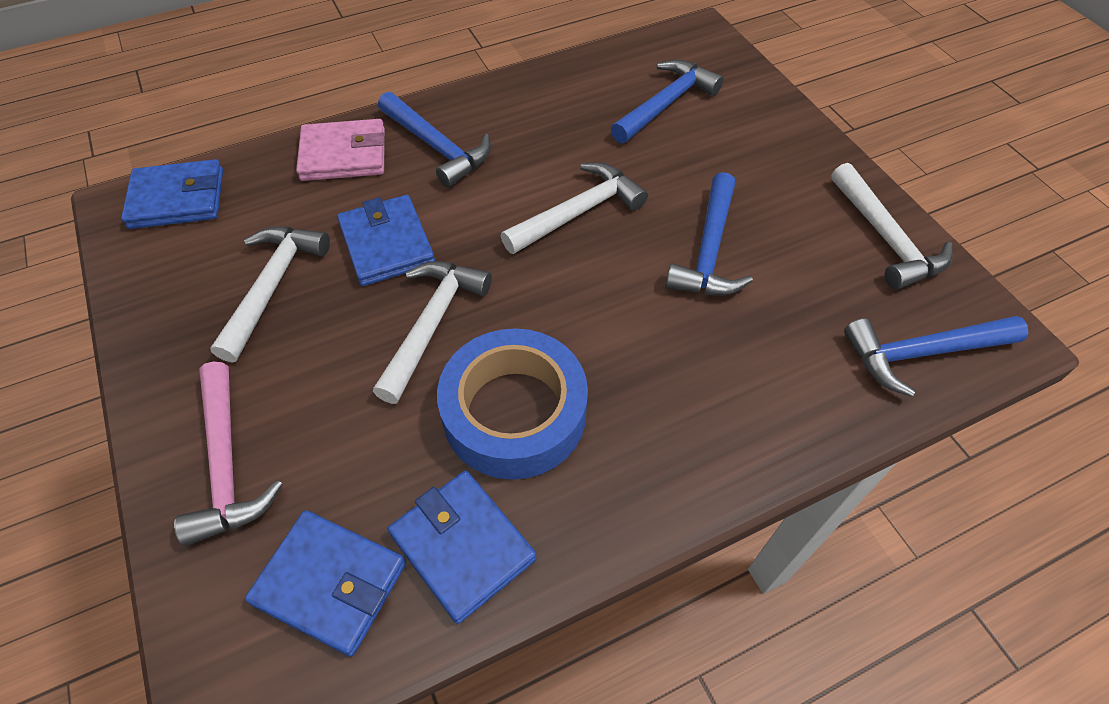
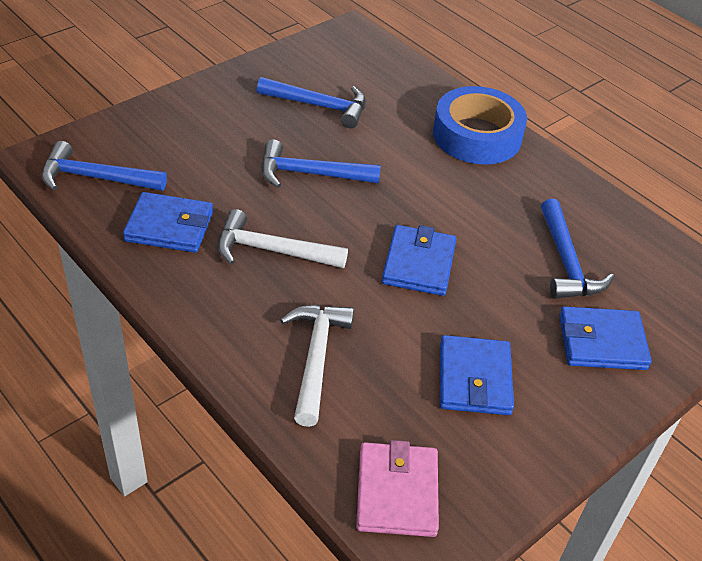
pink hammer: [174,361,283,546] = 1 -> none = 0
white hammer: [210,227,330,363] [373,261,492,404] [501,162,648,254] [831,163,953,290] = 4 -> [217,209,348,268] [280,305,354,427] = 2

